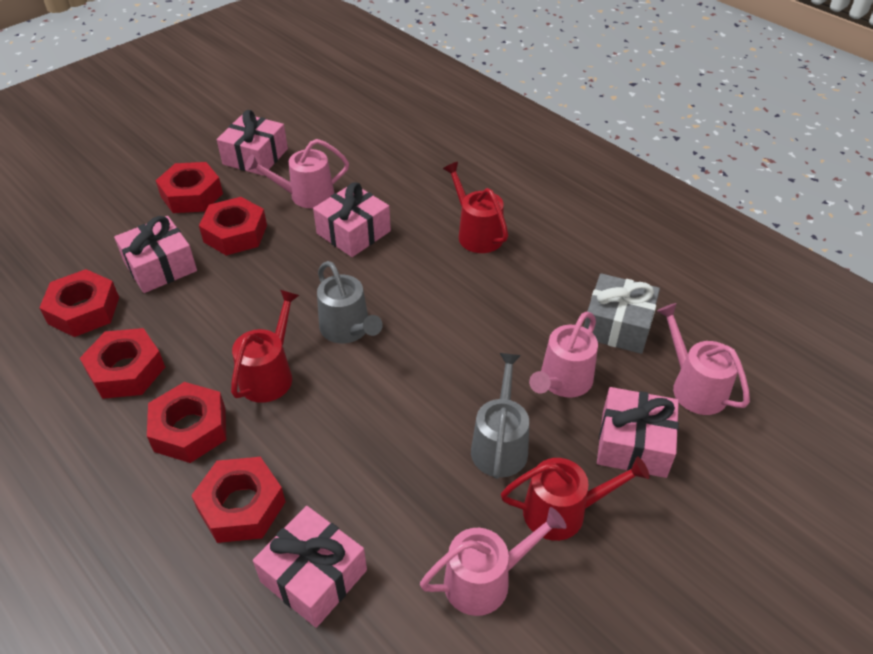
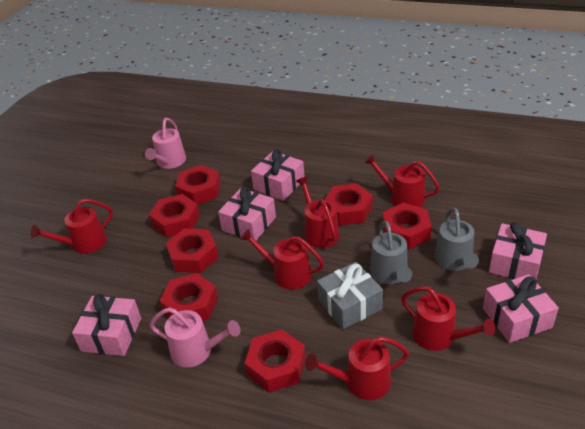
pink watering can: [245,139,349,208] [420,507,567,616] [529,312,598,397] [657,303,750,415] = 4 -> [145,118,186,169] [149,307,240,368] = 2
red nut: [39,269,119,337] [80,328,165,399] [147,382,226,463] [156,162,223,213] [191,457,286,543] [199,197,267,255] = 6 -> [149,194,200,238] [160,273,218,321] [166,228,219,273] [175,165,221,205] [244,329,306,393] [324,183,373,226] [383,203,431,250] = 7
red watering can: [231,290,299,403] [443,162,508,253] [501,457,650,541] = 3 -> [30,199,113,254] [240,229,324,290] [296,176,340,248] [305,336,409,400] [364,154,440,208] [401,286,495,351] = 6

